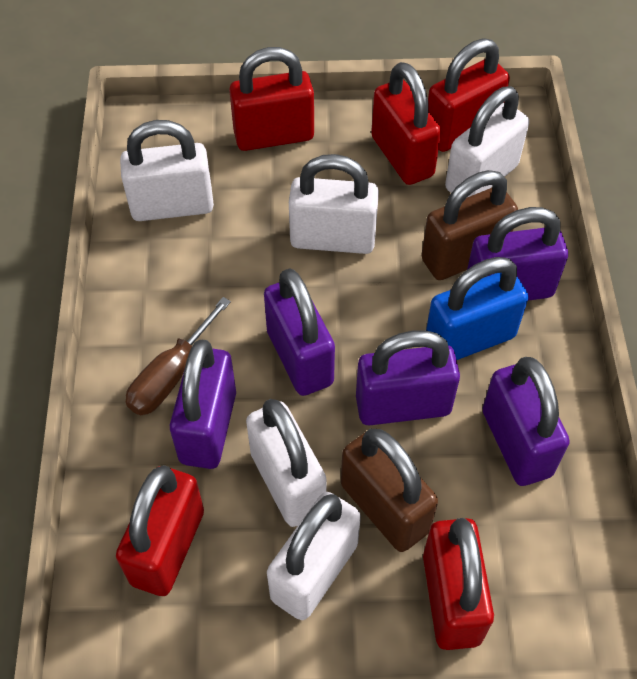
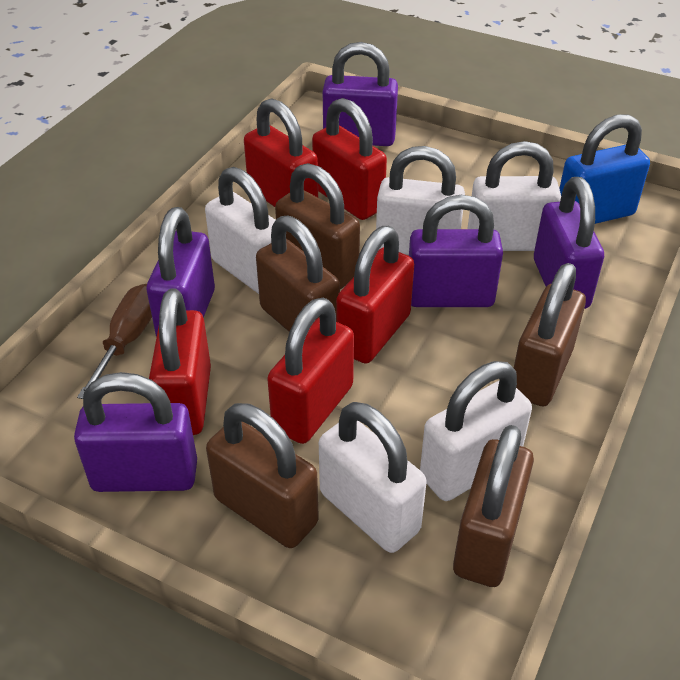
brown padlock: [341,429,438,552] [421,170,518,280] = 2 -> [206,403,319,548] [256,216,340,332] [275,163,360,289] [453,425,534,587] [514,263,586,407] = 5

